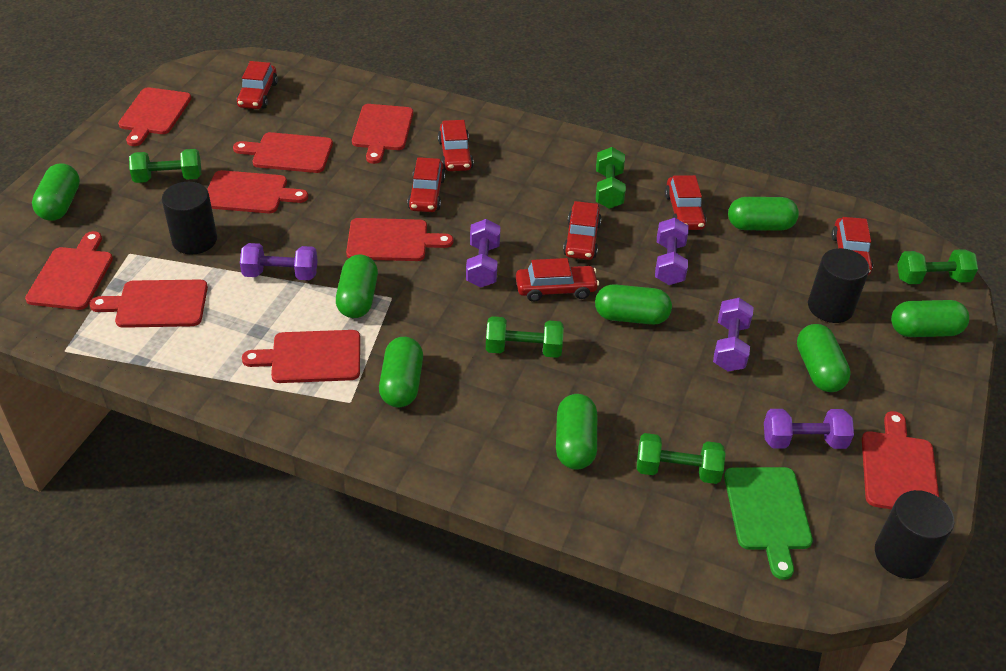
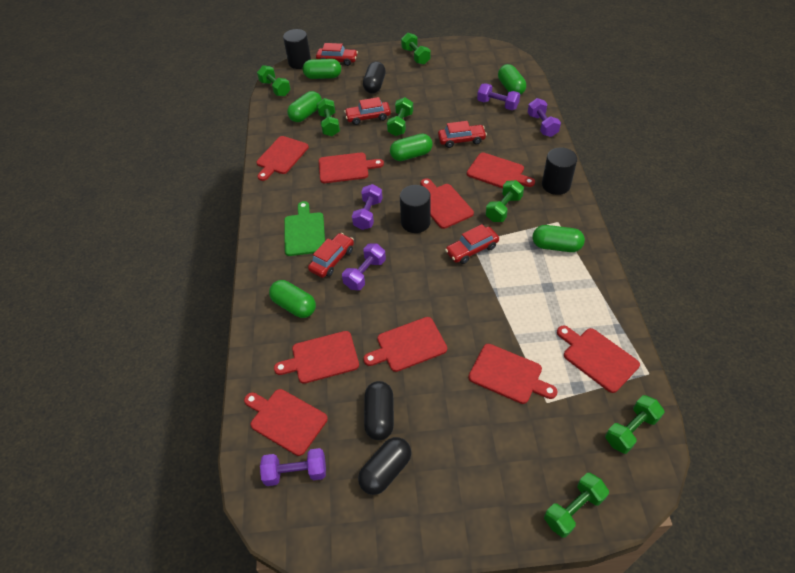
black capsule: none = 0 -> [358,437,411,495] [363,61,386,94] [364,381,394,440] = 3
green capsule: [32,163,80,221] [336,254,378,318] [379,337,423,408] [556,394,597,470] [595,284,672,325] [728,197,799,231] [797,324,851,392] [891,300,969,337] = 8 -> [269,280,316,318] [287,91,322,122] [303,59,341,79] [390,134,433,161] [498,64,526,95] [533,225,585,252] = 6
green dumbbell: [129,149,201,183] [486,316,564,358] [596,147,626,209] [637,433,725,484] [897,249,978,284] = 5 -> [257,65,290,96] [317,98,340,136] [387,97,413,136] [401,33,431,65] [486,180,524,222] [544,473,609,538] [605,395,665,454] = 7
red car: [237,61,278,109] [407,157,445,212] [438,120,474,171] [516,258,599,302] [563,201,601,260] [665,175,706,230] [831,217,873,275] = 7 -> [308,233,354,278] [316,43,358,66] [344,97,391,125] [438,121,487,148] [445,224,499,264] = 5

